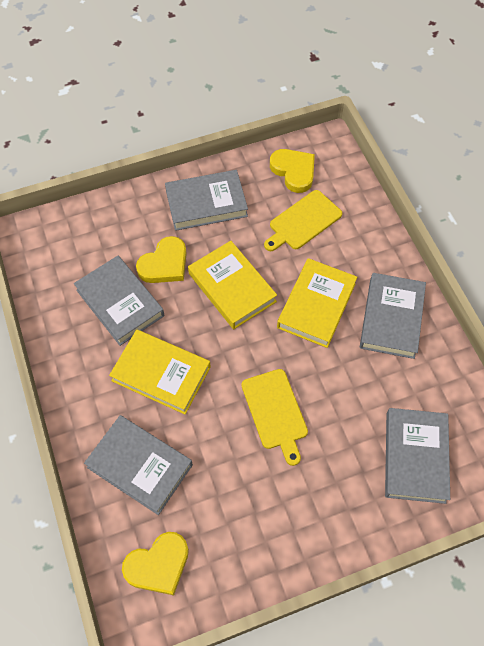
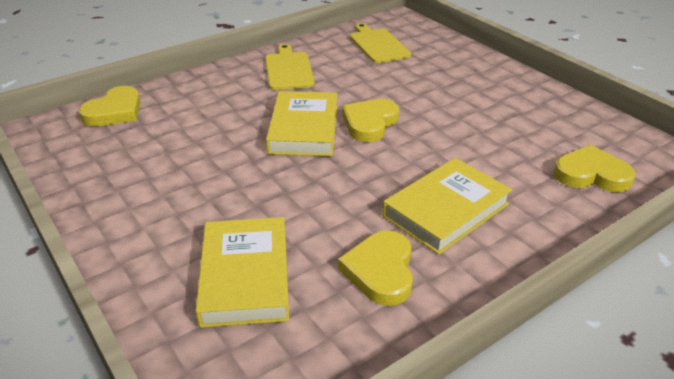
grey book: [74,256,164,346] [84,415,193,515] [165,170,248,231] [360,273,426,359] [385,408,450,504] = 5 -> none = 0
yellow heart: [122,532,189,595] [136,236,187,283] [270,149,315,193] = 3 -> [79,86,141,126] [338,230,413,306] [342,99,399,142] [554,145,635,192] = 4

